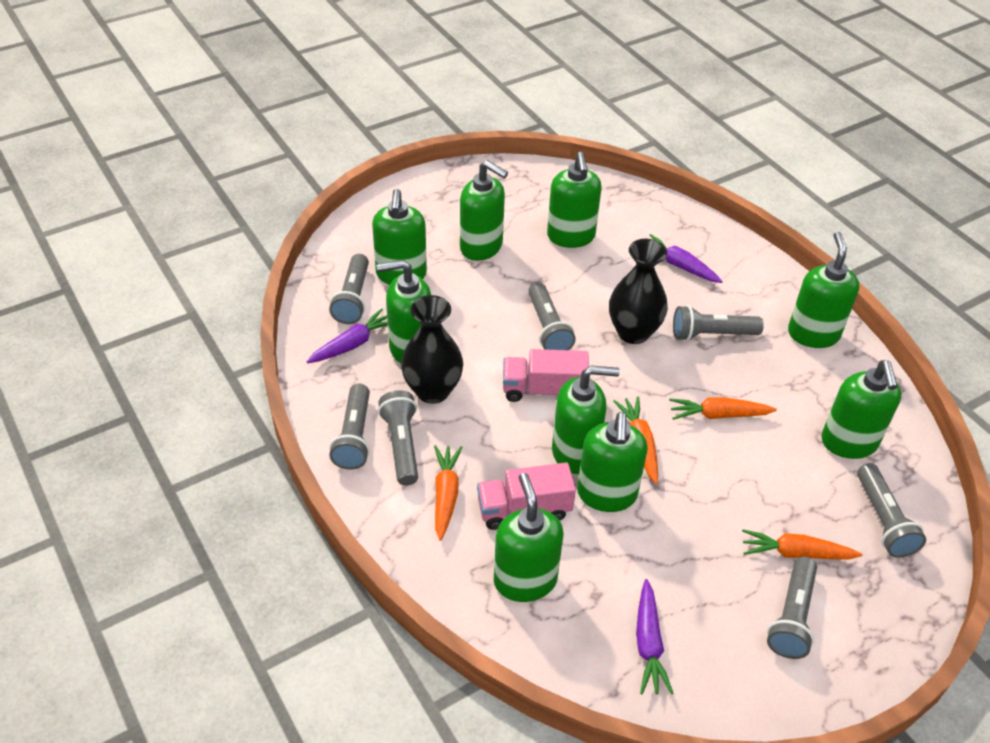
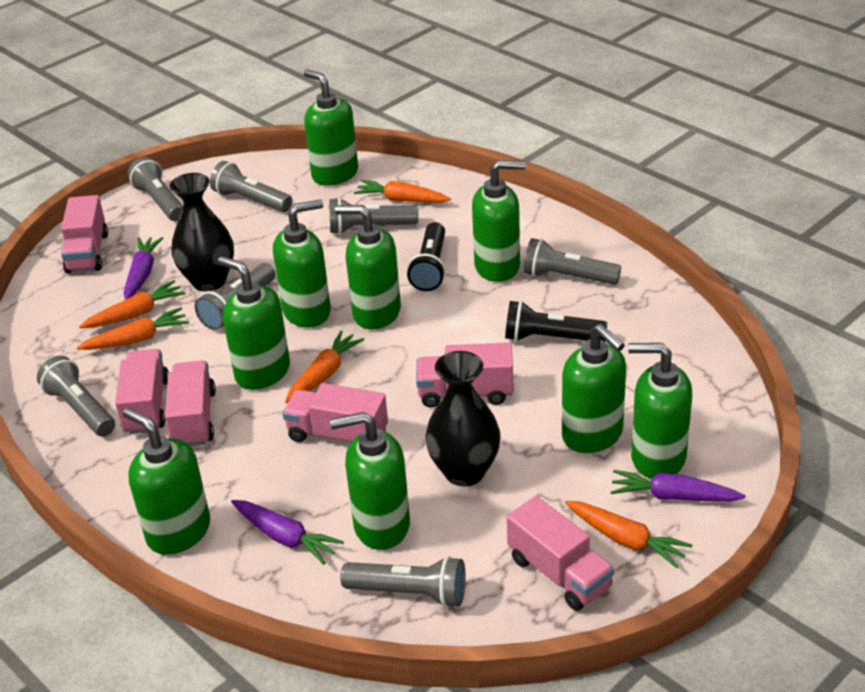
black flashlight: none = 0 -> [407,222,446,291] [505,301,607,342] = 2
orange carrot: [434,445,462,540] [613,396,658,484] [669,397,777,420] [742,529,863,560] = 4 -> [77,307,189,350] [79,280,186,328] [285,330,365,403] [354,180,451,203] [565,501,692,569] = 5
pink truck: [477,462,576,530] [503,349,589,402] = 2 -> [61,195,108,273] [115,349,169,434] [165,361,216,446] [282,383,388,442] [416,343,514,408] [507,496,614,611] = 6

